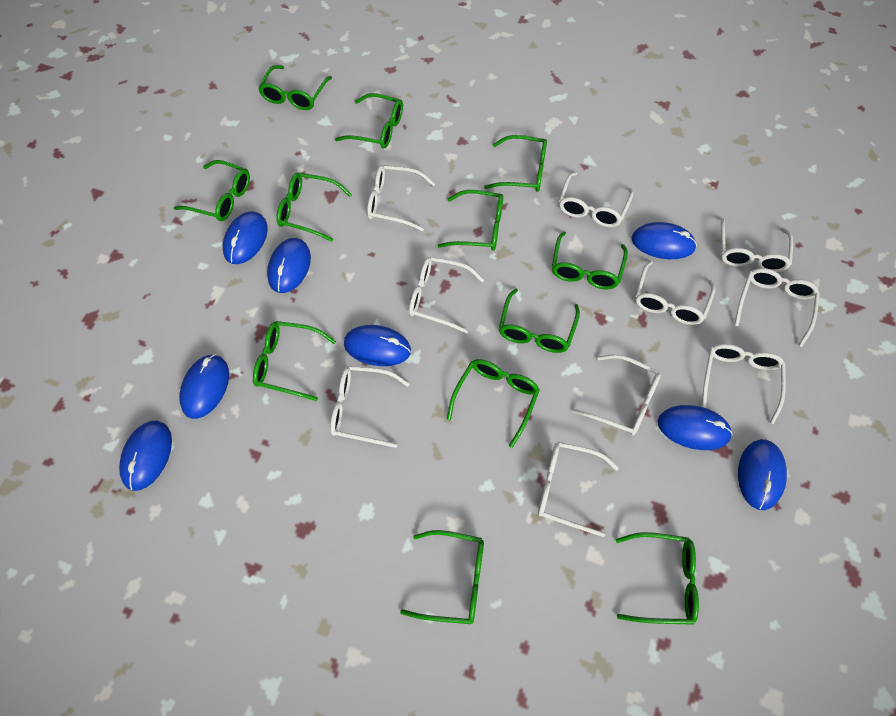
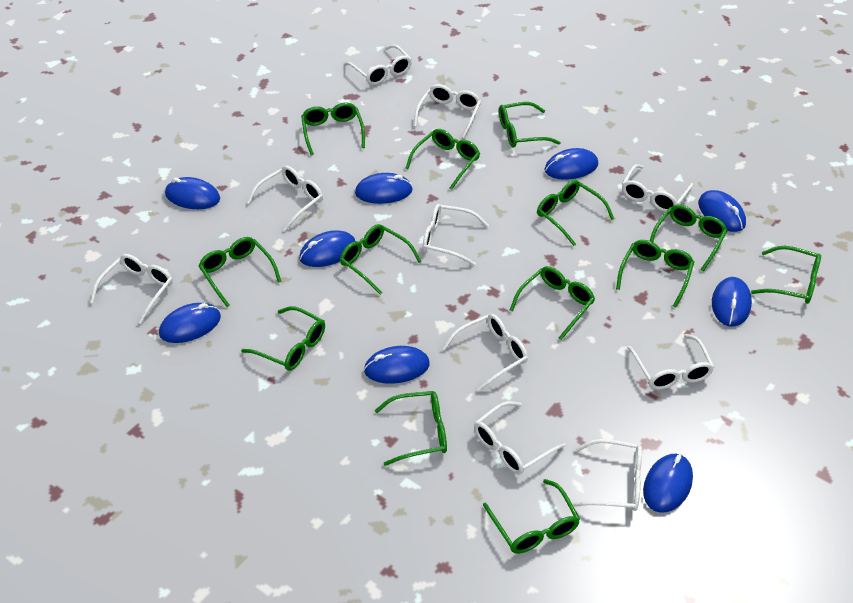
blue mouse: [119,421,172,491] [179,354,229,419] [223,211,268,264] [267,238,311,293] [344,325,411,366] [631,222,697,259] [658,405,733,450] [738,439,787,510] = 8 -> [159,303,221,343] [165,177,220,209] [299,230,355,267] [355,173,413,204] [364,346,430,384] [545,148,598,180] [643,454,693,513] [698,190,746,232] [712,277,752,326] = 9
green glasses: [174,160,250,221] [253,321,336,401] [258,65,332,110] [276,173,352,242] [335,93,403,148] [400,530,484,624] [438,190,503,250] [447,359,540,448] [484,135,547,192] [499,289,580,353] [552,232,628,289] [616,532,699,625] = 12 -> [198,237,281,307] [241,306,325,371] [301,103,365,156] [340,224,421,294] [375,391,447,466] [405,129,480,190] [483,479,580,554] [499,102,561,148] [510,266,595,340] [537,180,614,246] [616,240,694,307] [650,204,728,272] [751,246,821,304] = 13

